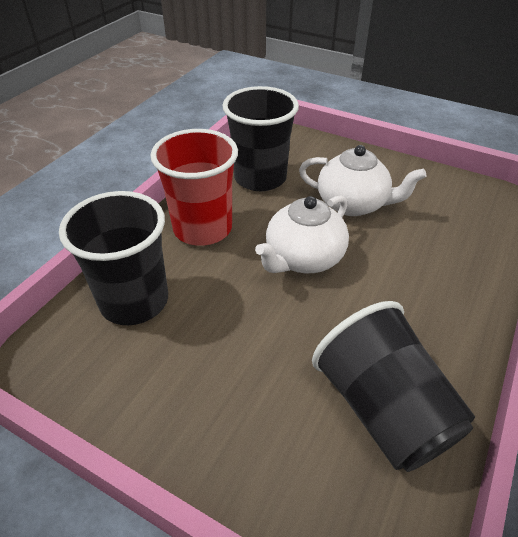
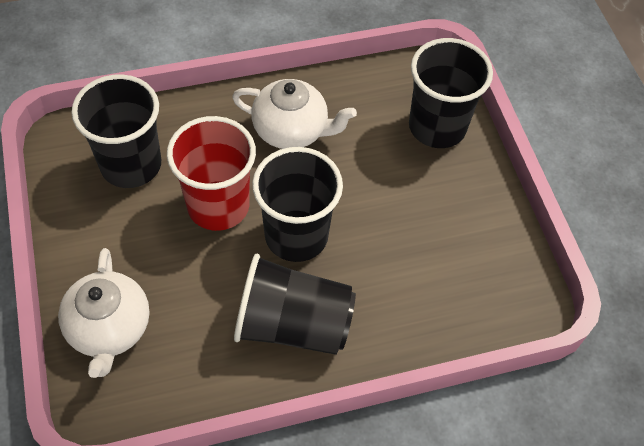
black cup: [59,191,168,325] [222,86,299,191] [312,301,475,472] = 3 -> [72,75,161,188] [234,254,356,355] [252,147,343,262] [409,38,493,148] = 4

